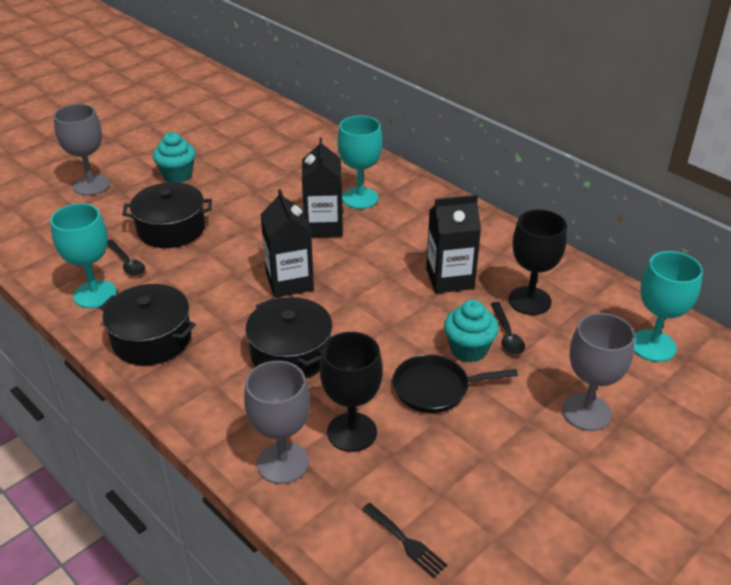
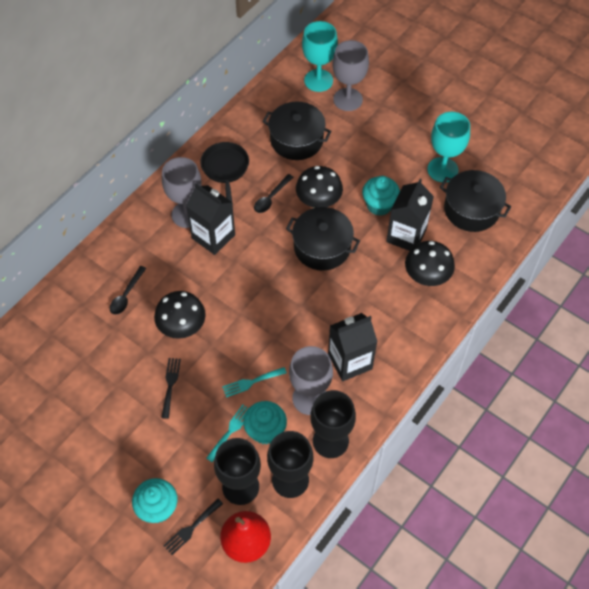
black fork: [362,503,448,578] = 1 -> [161,358,181,419] [163,499,223,555] = 2
black goblet: [320,332,383,452] [509,209,567,315] = 2 -> [214,438,261,505] [267,431,313,498] [310,390,356,458] = 3
black mushroom: none = 0 -> [154,291,206,339] [296,166,343,208] [405,241,455,286] = 3
red pear: none = 0 -> [220,511,271,563] = 1
turquoise cupcake: [153,132,196,183] [444,300,499,362] = 2 -> [132,478,177,523] [243,401,287,445] [362,176,400,216] = 3
turquoise fork: none = 0 -> [206,404,249,462] [222,367,287,397] = 2
turquoise goblet: [50,203,117,308] [337,116,383,209] [634,251,703,362] = 3 -> [302,21,338,92] [428,112,470,182] = 2

